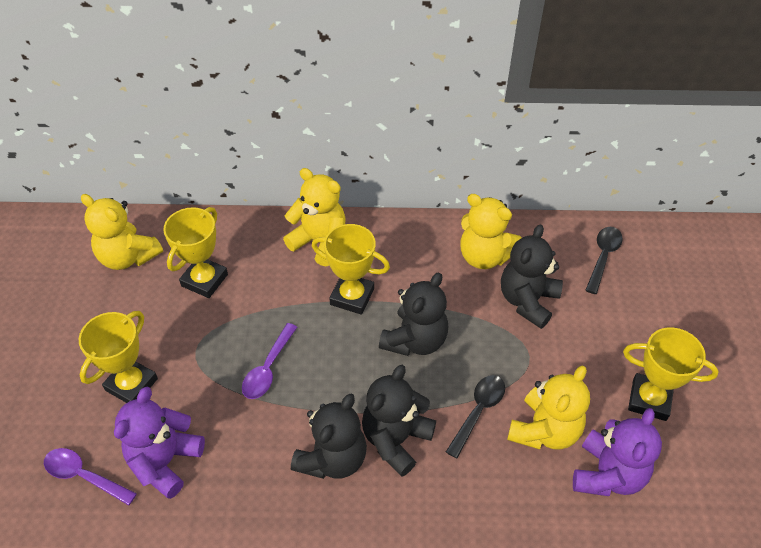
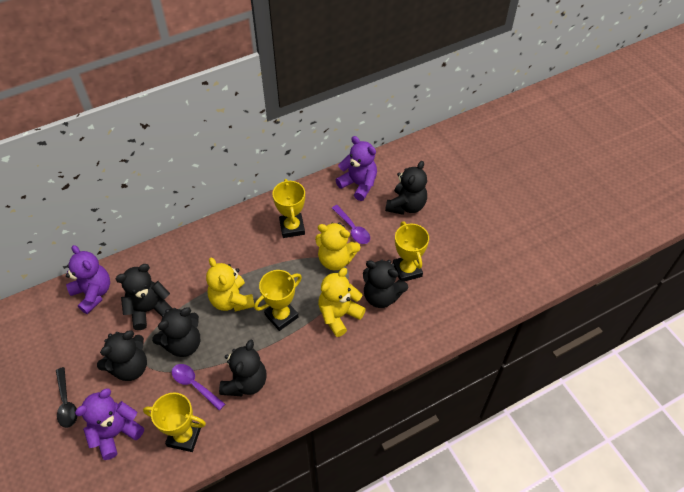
black spoon: [446,375,505,458] [585,227,623,294] = 2 -> [56,367,77,428] = 1
black teddy bear: [291,394,367,479] [362,365,436,477] [379,272,448,356] [501,224,563,329] = 4 -> [97,331,147,381] [116,264,173,330] [152,307,200,357] [219,340,267,396] [363,259,408,308] [385,161,427,215] = 6
purple teddy bear: [114,387,205,499] [573,408,662,496] = 2 -> [66,245,110,314] [75,388,144,460] [336,136,377,201] = 3
yellow teddy bear: [81,194,163,270] [283,168,346,266] [460,194,522,269] [507,365,590,450] = 4 -> [206,258,254,312] [315,222,360,270] [318,268,366,337] = 3

